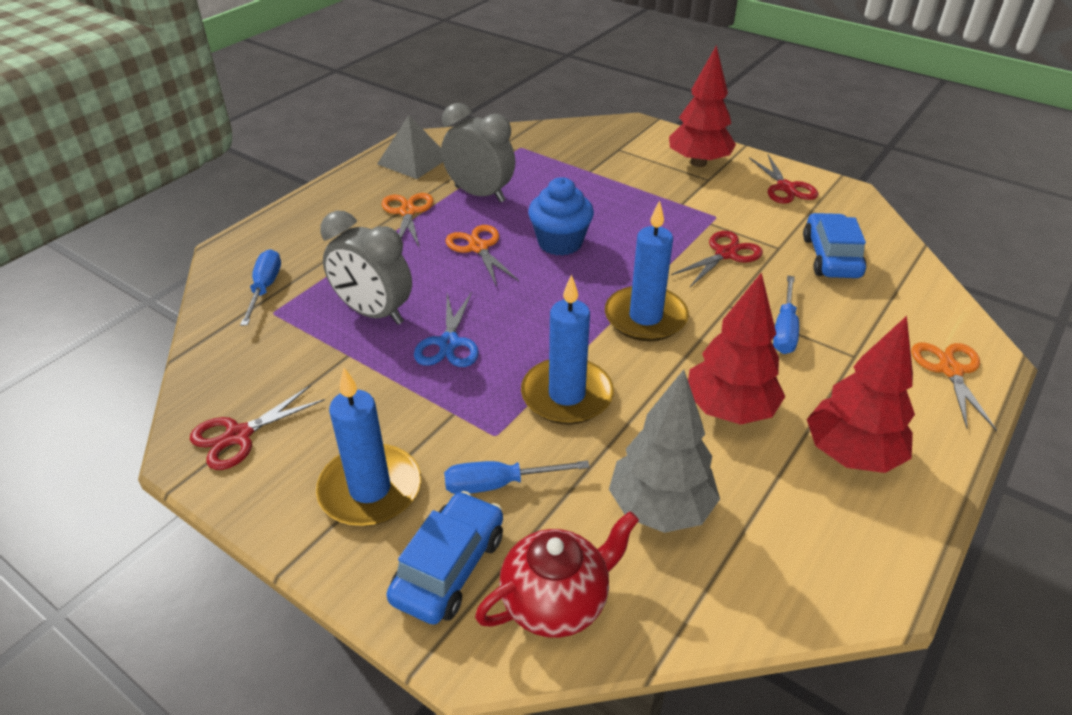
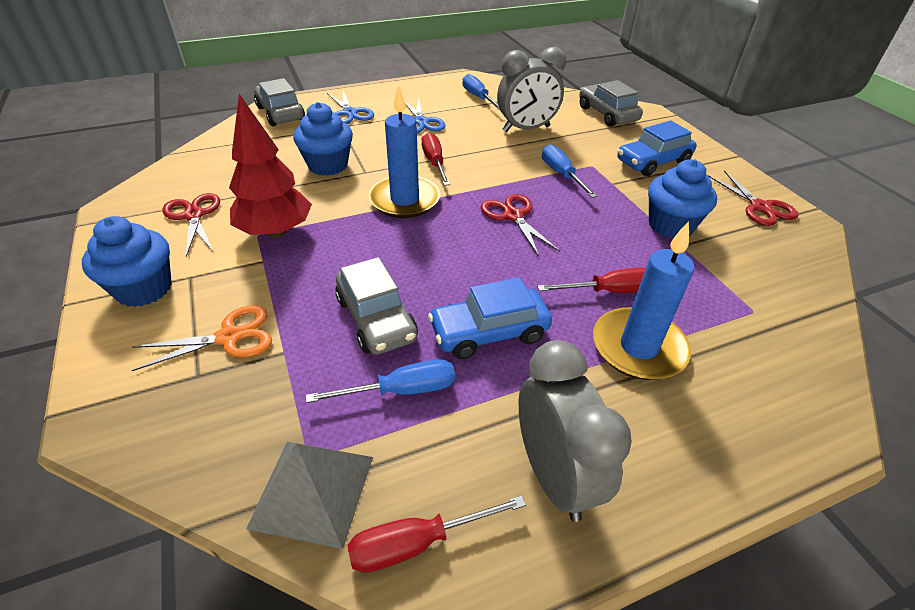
blue candle: [316,367,421,526] [521,274,614,425] [605,200,689,341] = 3 -> [368,84,440,218] [593,221,694,380] = 2
blue cupcake: [528,177,594,256] = 1 -> [82,216,172,307] [293,102,353,176] [648,159,717,238] = 3
blue scissors: [414,292,479,367] = 1 -> [327,90,374,124] [405,97,446,133] = 2
grey car: none = 0 -> [254,78,305,126] [335,257,418,355] [579,80,643,127] = 3
grey tree: [609,369,720,533] = 1 -> none = 0
orange scissors: [382,193,434,247] [445,225,519,287] [912,342,997,431] = 3 -> [132,305,272,371] = 1
red screwdriver: none = 0 -> [348,496,526,573] [421,133,450,186] [537,268,646,293] = 3
red teapot: [475,511,639,638] = 1 -> none = 0
red tree: [669,45,736,167] [688,272,785,425] [807,316,915,473] = 3 -> [229,94,312,238] = 1

